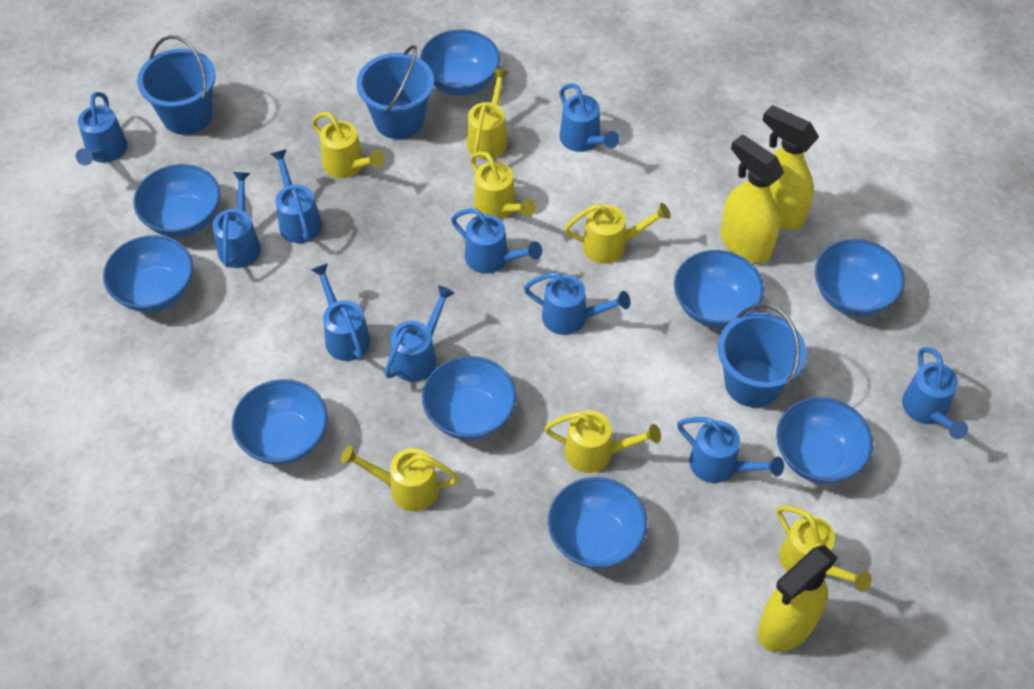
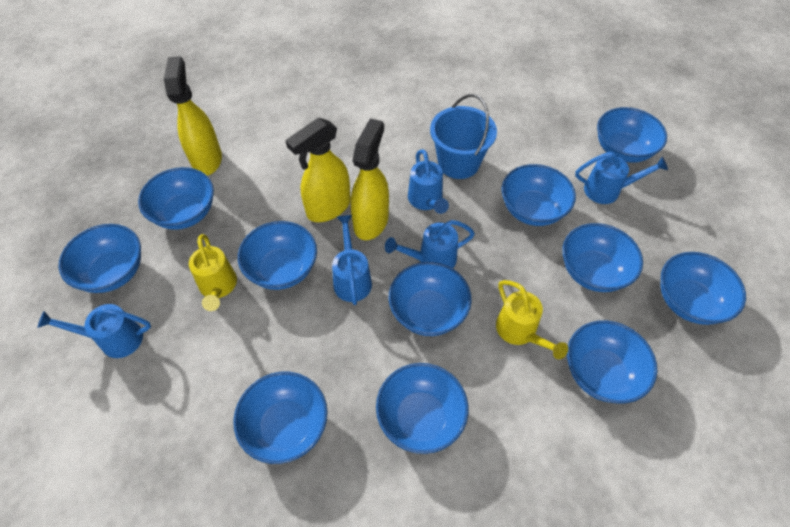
blue bowl: [103,235,193,312] [133,164,220,237] [232,379,328,465] [420,29,500,96] [422,356,516,440] [548,477,647,569] [674,250,764,328] [776,397,873,484] [815,239,905,316] = 9 -> [59,224,141,293] [138,167,214,230] [233,372,328,464] [238,221,317,290] [376,363,468,454] [389,262,472,336] [501,164,576,226] [562,223,643,292] [567,320,657,404] [597,107,667,163] [660,252,746,325] = 11
blue bucket: [137,35,216,135] [357,45,434,139] [718,303,806,407] = 3 -> [430,94,497,179] = 1
blue watering can: [76,92,127,165] [212,172,261,268] [271,149,322,243] [311,263,370,361] [385,285,455,382] [451,208,542,274] [524,272,631,335] [560,83,619,152] [677,417,784,483] [902,347,968,439] = 10 -> [38,304,151,358] [332,215,372,305] [385,220,475,268] [408,149,449,214] [575,152,668,204] = 5
yellow watering can: [312,112,385,178] [341,445,458,511] [467,68,509,160] [470,151,536,219] [545,410,661,473] [564,203,671,264] [776,505,872,592] = 7 -> [189,234,237,311] [496,280,568,359] = 2

